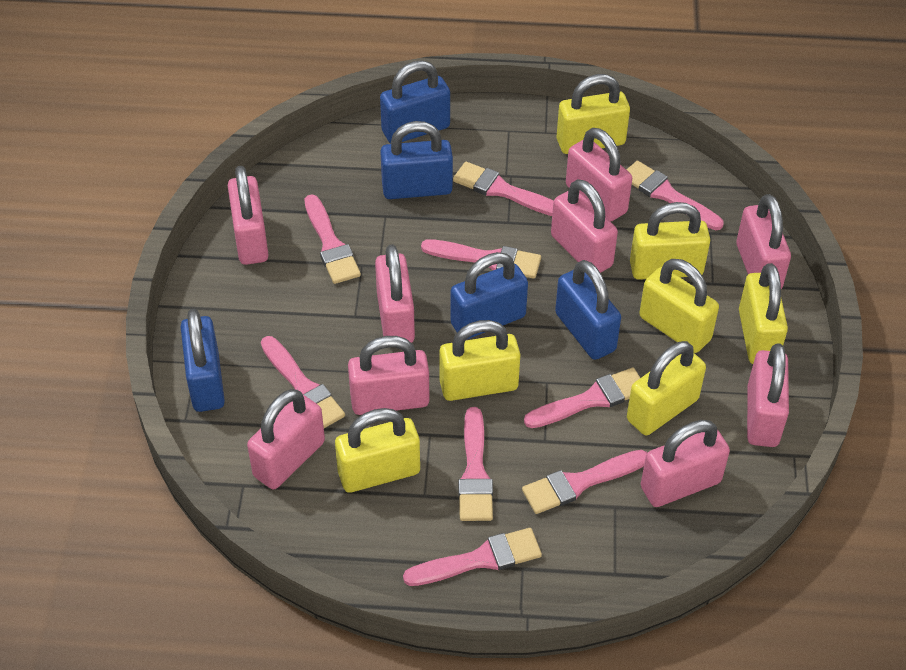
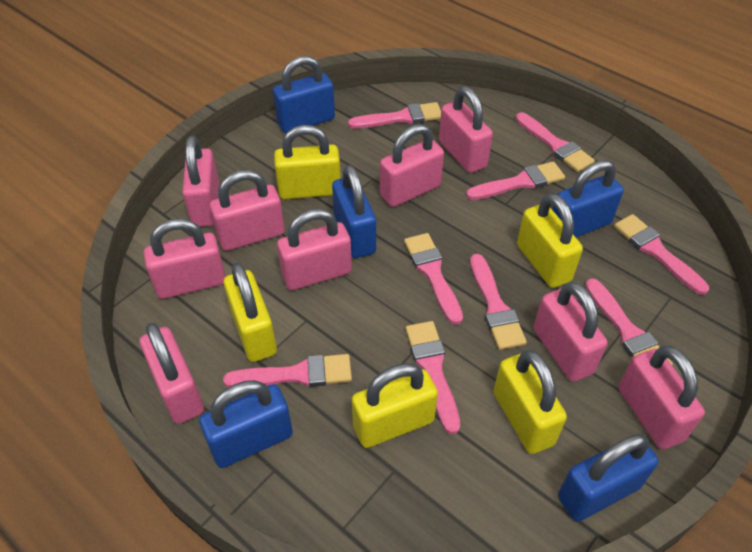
yellow padlock: [335,408,420,493] [439,320,520,401] [557,74,630,154] [627,341,706,435] [630,202,710,280] [639,259,719,353] [739,263,788,364] = 7 -> [223,263,277,362] [274,125,341,199] [352,363,438,448] [493,350,567,454] [517,193,583,288] = 5

